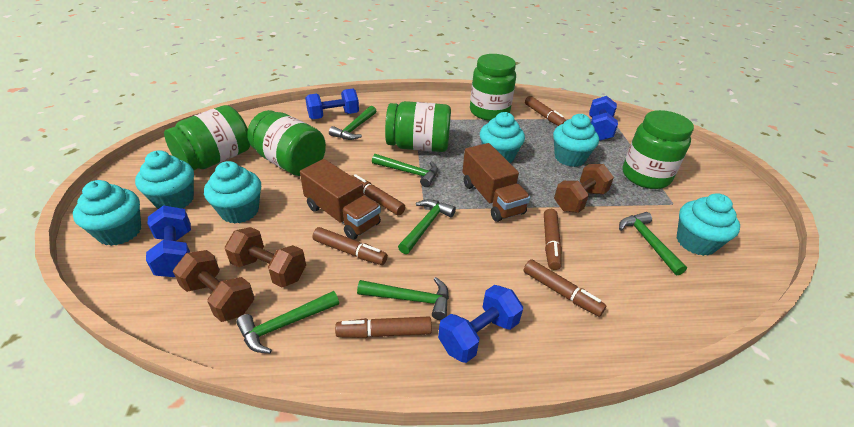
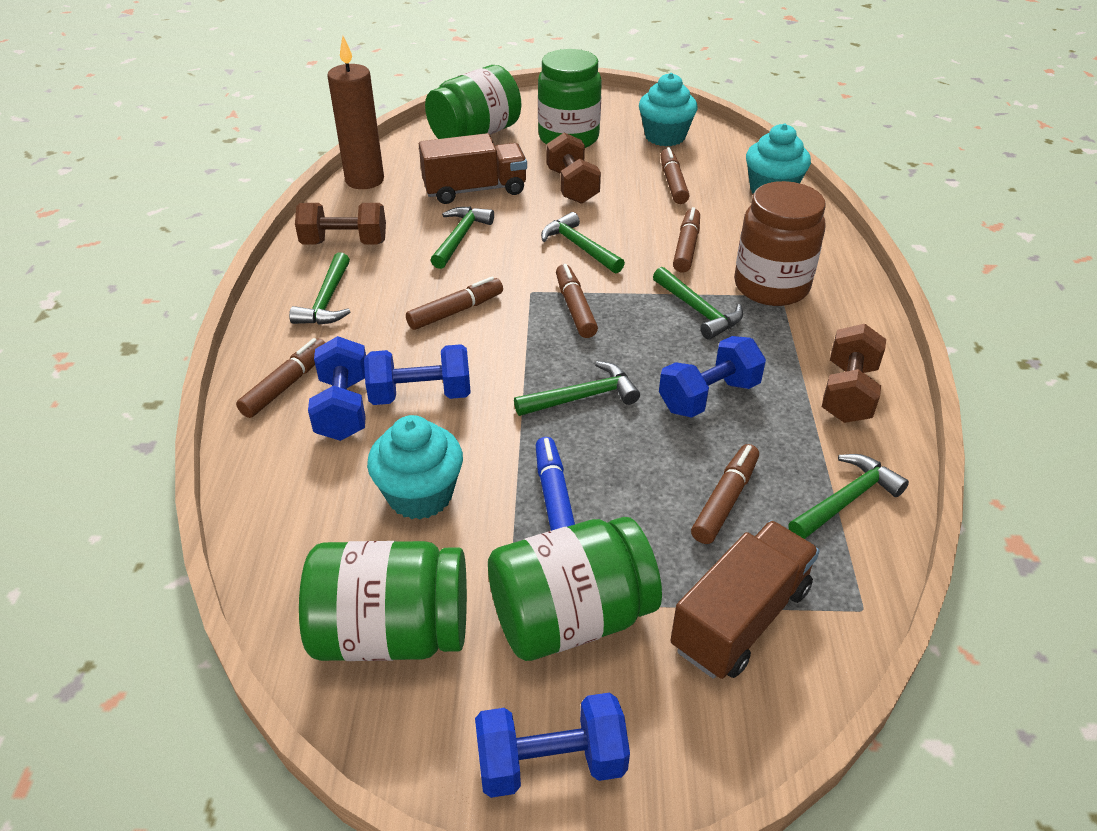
blue marker: none = 0 -> [536,437,575,531] = 1
brown candle: none = 0 -> [327,36,384,189] = 1
brown jar: none = 0 -> [734,181,825,306] = 1
green jar: [164,105,250,170] [247,110,326,176] [385,101,451,152] [470,54,516,121] [623,110,694,189] = 5 -> [299,541,467,661] [425,65,521,139] [488,517,662,661] [538,49,602,148] = 4
turquoise cupcake: [73,180,141,246] [135,150,194,209] [204,161,261,224] [480,112,525,163] [553,114,599,167] [677,193,740,256] = 6 -> [367,415,463,519] [639,73,697,146] [746,124,811,194] = 3

